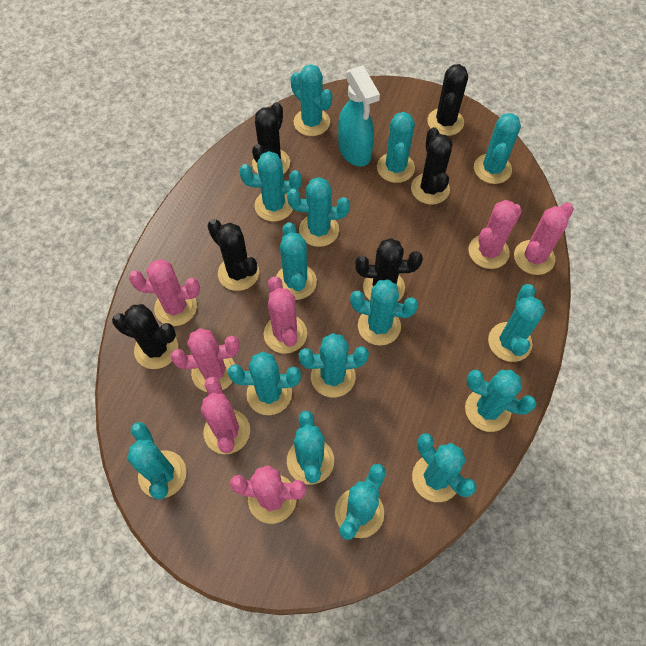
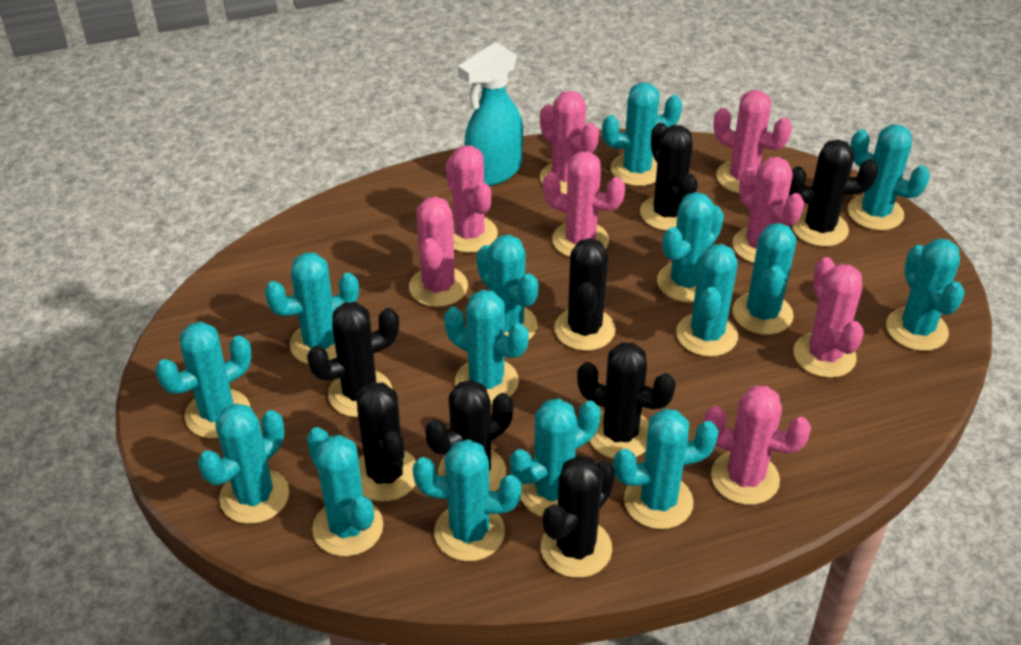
black cactus: [112,304,178,369] [208,219,259,291] [252,102,290,174] [355,238,423,301] [411,127,453,205] [427,64,468,136] = 6 -> [307,302,399,417] [356,382,416,501] [425,380,513,491] [541,455,615,578] [554,238,616,351] [577,342,676,459] [640,123,698,231] [789,139,878,247] = 8
pink cactus: [129,259,200,326] [171,328,240,392] [201,377,250,454] [230,465,306,524] [264,276,307,354] [469,200,522,269] [514,202,574,275] = 7 -> [409,196,468,307] [445,145,498,253] [540,91,599,195] [543,151,625,257] [704,386,811,505] [713,90,792,194] [733,157,805,263] [793,257,864,378] = 8

